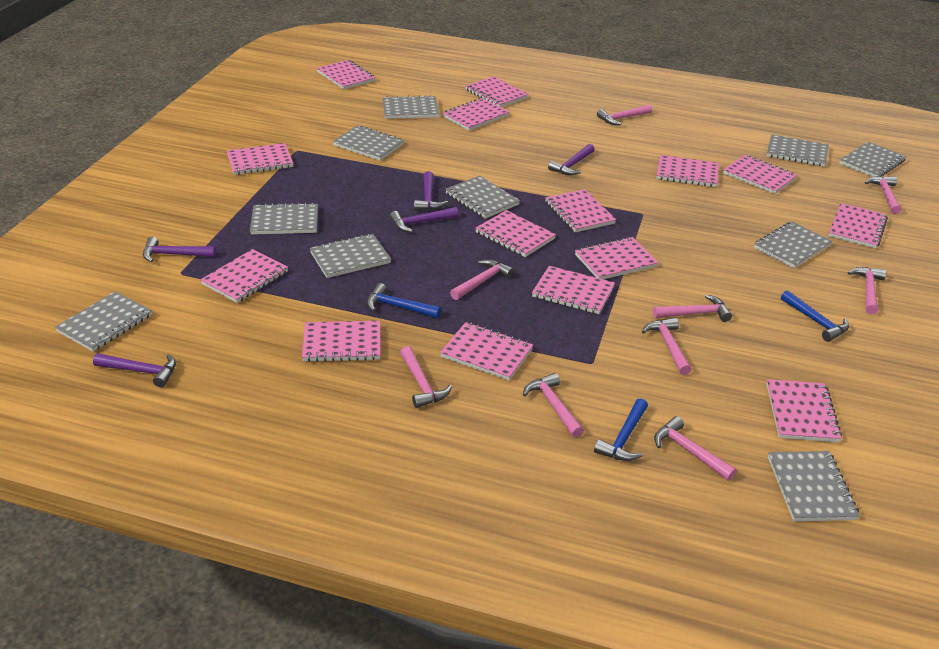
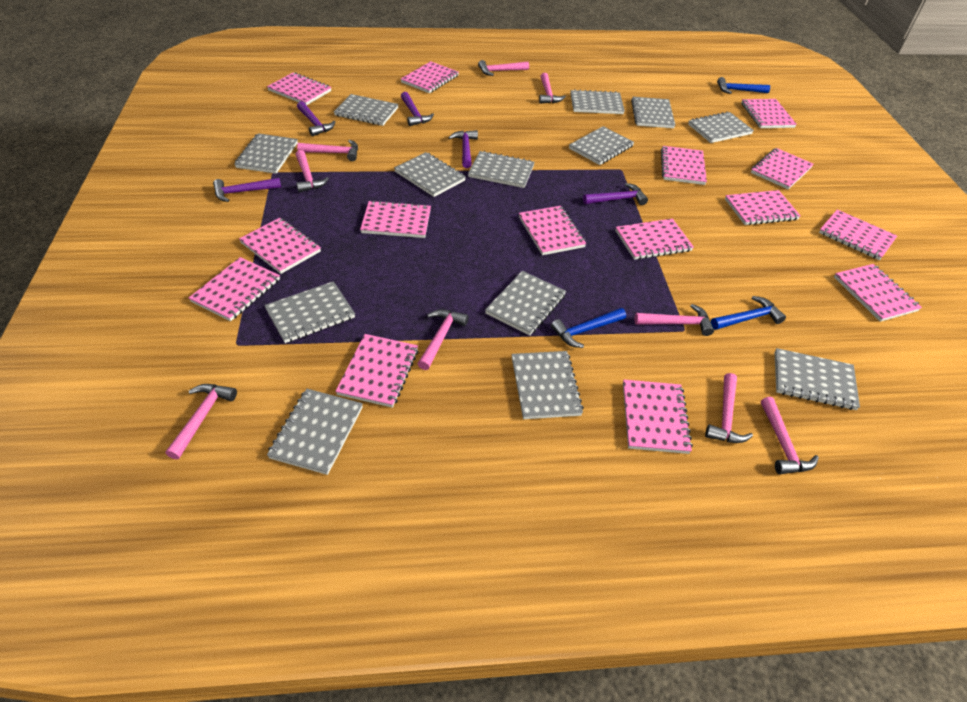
grey notebook: [55,291,152,352] [250,203,318,234] [310,234,391,278] [333,125,404,160] [382,95,439,119] [445,176,520,219] [754,221,832,268] [767,134,829,167] [768,451,860,521] [840,142,906,177] = 10 -> [234,133,298,174] [264,281,355,343] [267,389,363,475] [334,94,399,126] [394,152,466,197] [468,151,535,188] [485,271,566,336] [512,351,584,419] [569,126,634,165] [571,89,625,114] [631,97,675,128] [688,112,754,143] [775,348,860,410] = 13

